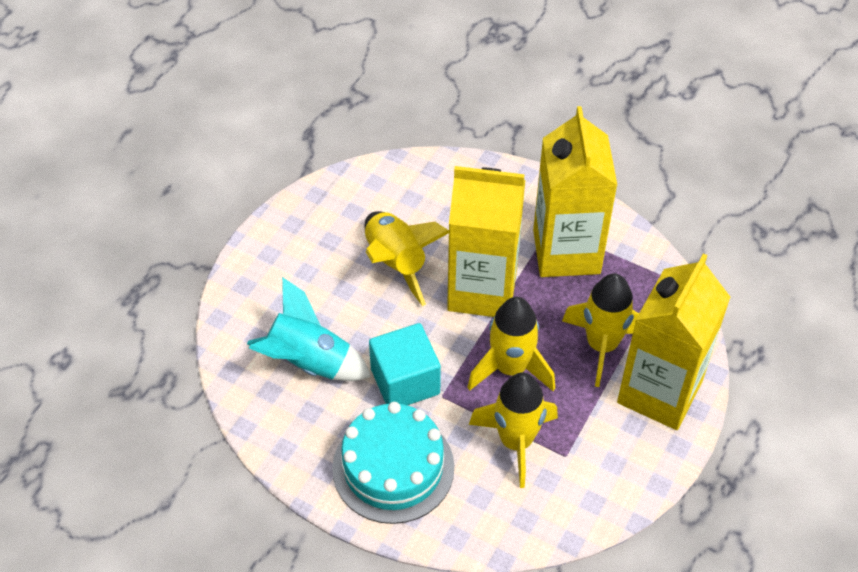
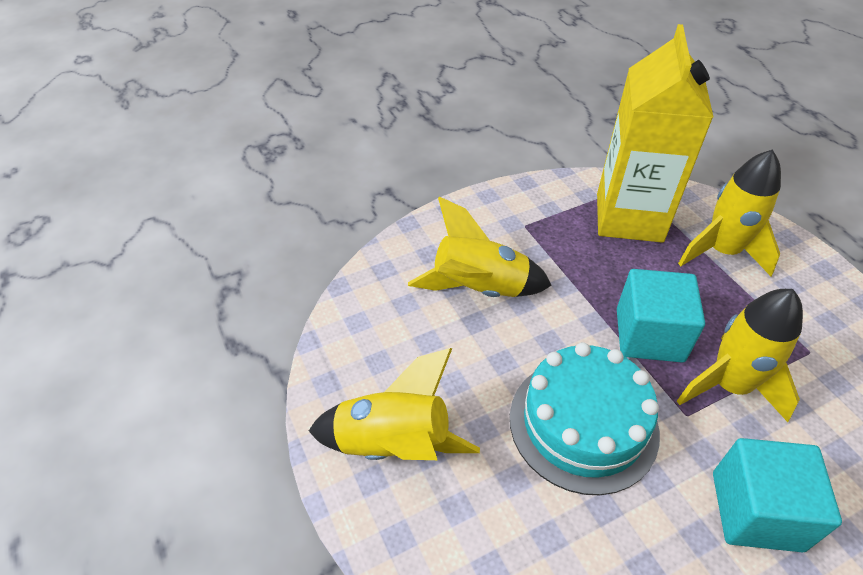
turquoise cube: [369,323,441,405] = 1 -> [617,269,705,363] [713,438,842,552] = 2
turquoise rocket: [247,277,371,381] = 1 -> none = 0
yellow carton: [447,166,525,317] [533,106,617,277] [617,253,730,430] = 3 -> [597,24,713,243] = 1

